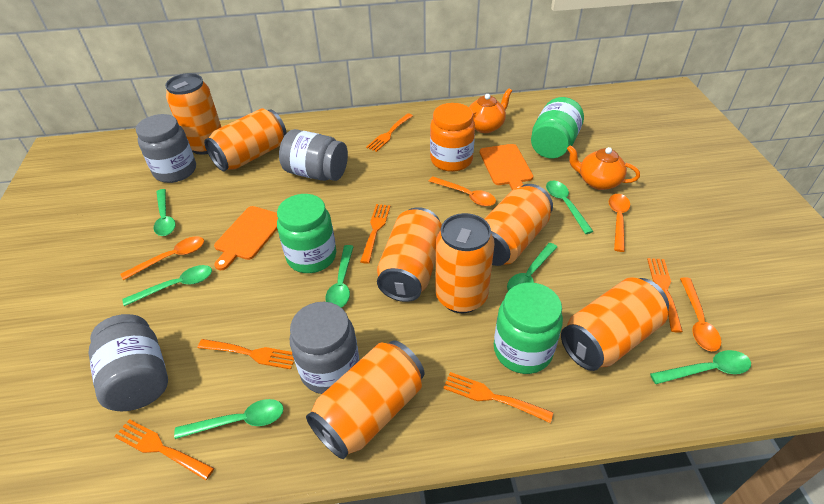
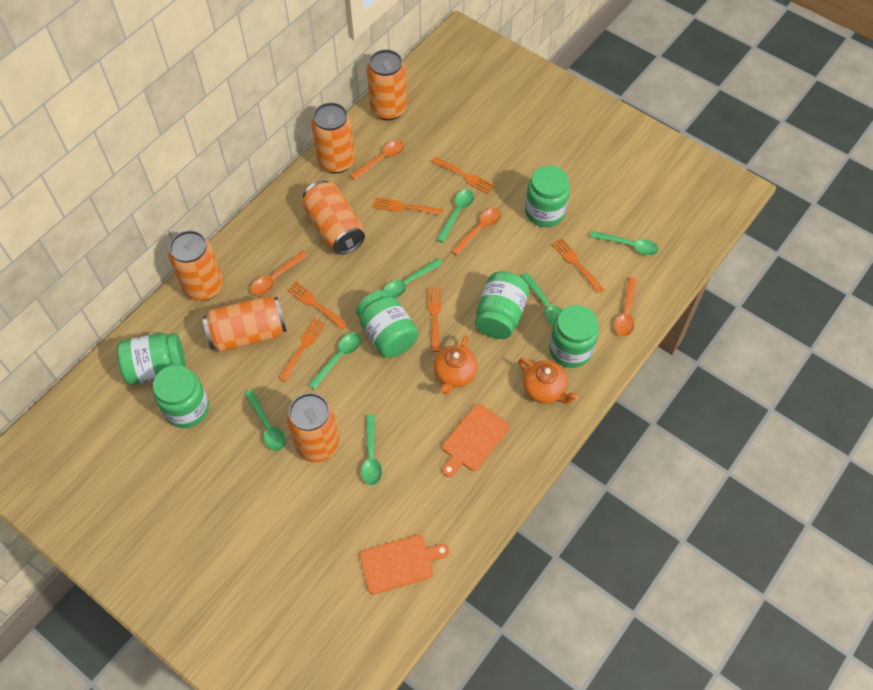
green jar: [277,194,336,273] [494,282,563,374] [531,97,584,158] = 3 -> [117,333,185,385] [153,365,209,428] [356,290,419,358] [475,272,529,339] [525,165,570,227] [549,305,599,368] = 6
grey jar: [88,314,168,411] [136,114,196,183] [279,129,348,181] [290,302,359,394] = 4 -> none = 0
orange can: [165,73,221,155] [204,108,287,171] [306,340,425,459] [377,207,442,302] [435,213,495,313] [484,184,553,266] [561,277,669,371] = 7 -> [169,230,223,301] [202,296,287,352] [287,393,340,462] [302,180,365,255] [311,102,355,173] [367,49,407,121] = 6
orange jar: [430,103,475,172] = 1 -> none = 0

